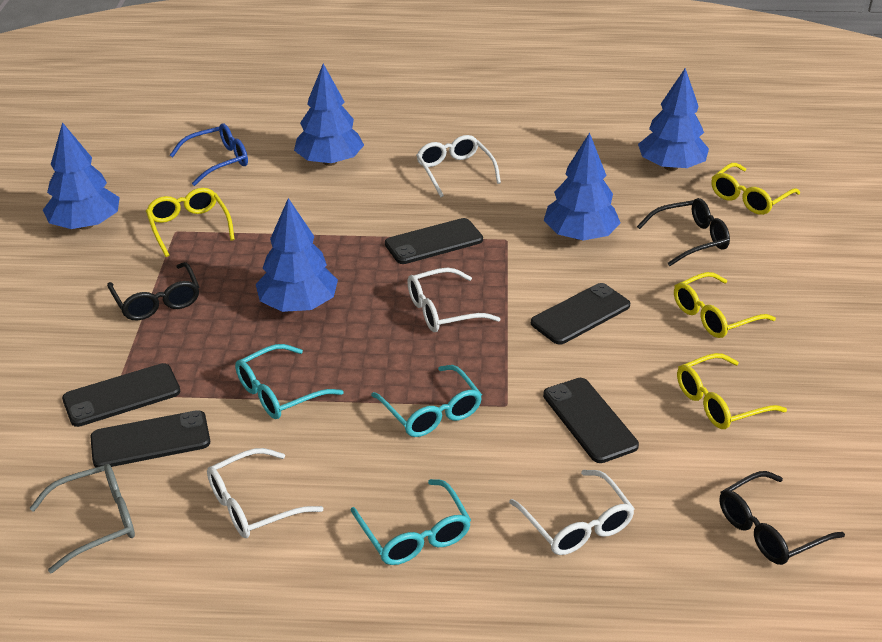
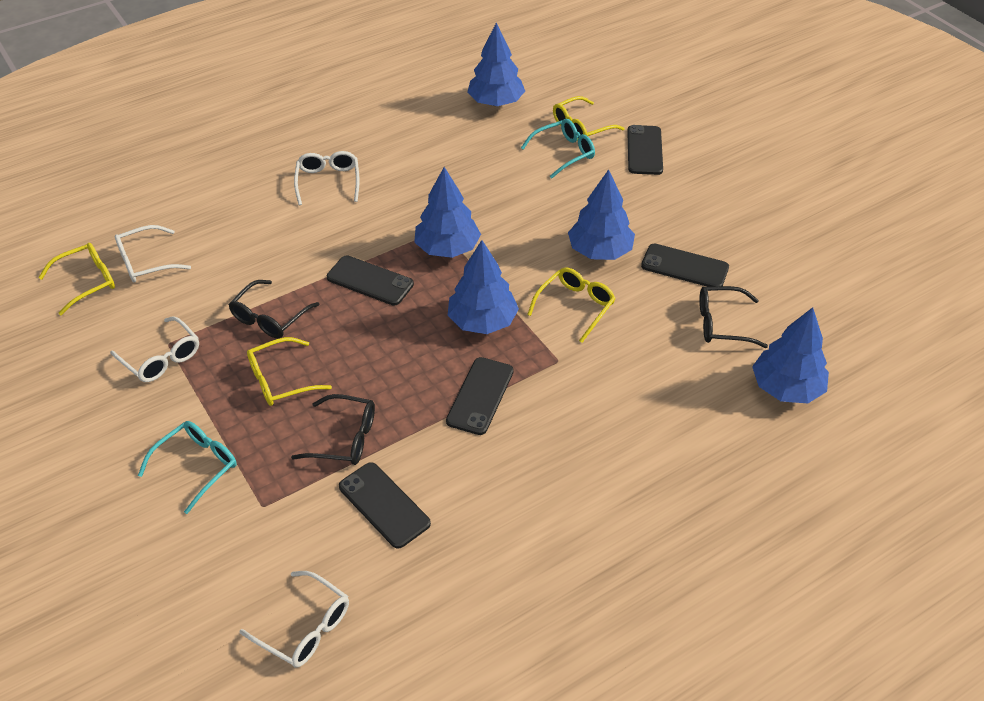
blue glasses: [170,123,248,186] = 1 -> none = 0
grey glasses: [29,464,135,573] = 1 -> none = 0
turquoise glasses: [235,344,344,419] [350,479,471,565] [371,365,482,437] = 3 -> [138,421,237,514] [521,119,595,179] = 2

